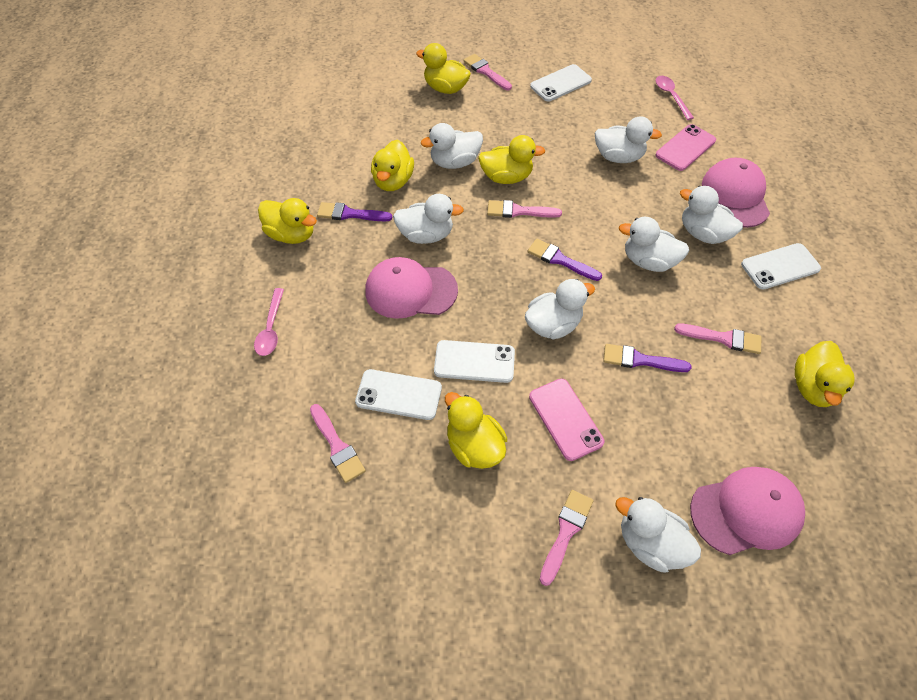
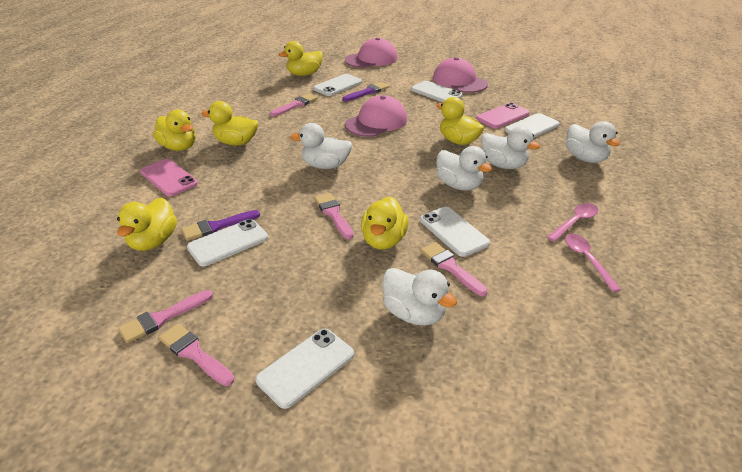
purple brush: [317,202,392,221] [527,239,602,281] [603,344,691,372] = 3 -> [181,210,260,241] [343,82,389,101] = 2
white duck: [393,194,464,244] [421,123,483,169] [525,279,595,340] [595,116,662,163] [615,497,701,572] [619,217,690,272] [680,186,743,244] = 7 -> [290,123,353,169] [382,268,457,326] [436,146,492,190] [481,126,540,169] [566,121,620,163] = 5
white phone: [355,369,442,420] [434,340,515,383] [530,64,592,102] [741,243,821,289] = 4 -> [187,219,268,266] [256,329,354,409] [313,74,362,96] [411,81,463,102] [420,207,490,257] [505,113,560,138] = 6

